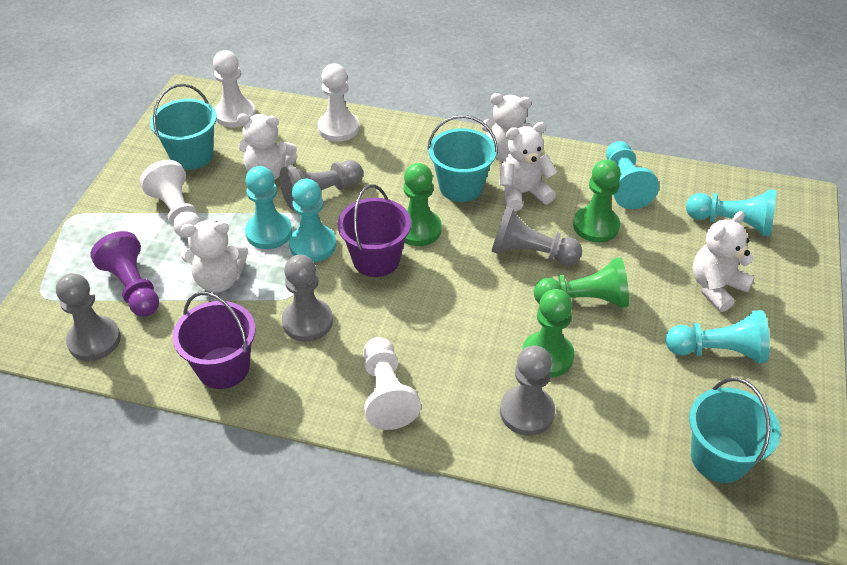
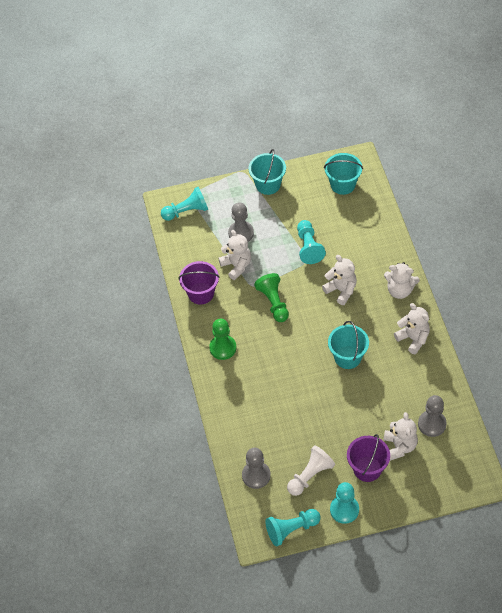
green pawn: [403,163,442,246] [522,289,574,377] [534,257,629,308] [573,159,621,242] = 4 -> [209,319,236,360] [254,273,289,322] = 2
grey pawn: [56,273,121,361] [280,160,363,211] [282,255,333,342] [491,207,582,265] [500,345,555,435] = 5 -> [228,202,254,242] [242,448,271,489] [418,395,447,437] = 3
purple pawn: [90,231,159,317] = 1 -> none = 0
turquoise pawn: [245,166,292,249] [289,179,336,262] [606,141,659,209] [666,310,770,363] [686,189,776,237] = 5 -> [161,187,208,221] [265,509,321,546] [297,220,326,264] [330,482,359,524] = 4
white pawn: [140,160,201,239] [213,50,256,128] [318,64,359,142] [363,337,421,430] = 4 -> [287,445,335,496] = 1

